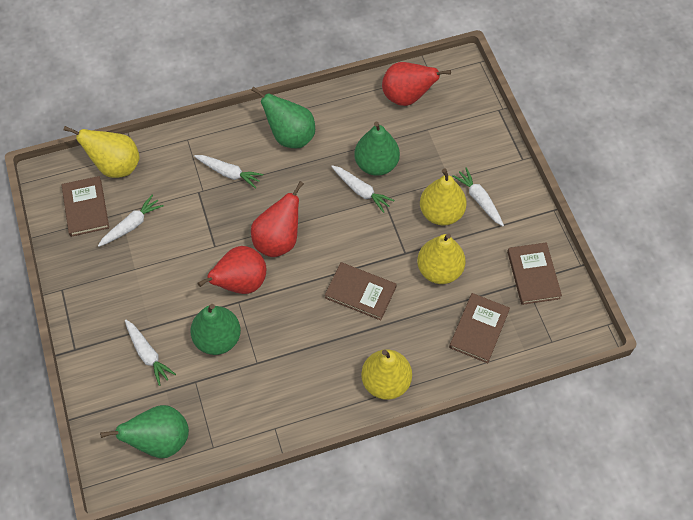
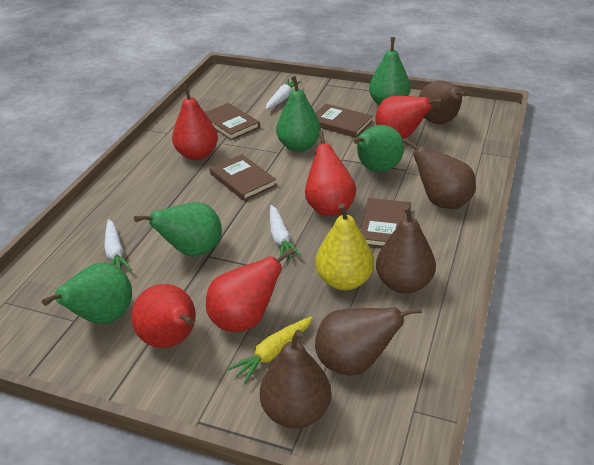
brown pear: none = 0 -> [260,330,331,429] [315,306,422,375] [376,205,436,294] [402,138,476,209] [419,81,467,124] = 5
green pear: [100,405,189,458] [190,304,241,355] [251,86,315,148] [354,122,400,176] = 4 -> [42,263,132,324] [134,202,222,257] [276,76,321,152] [354,125,404,172] [369,37,410,105] = 5
red pear: [197,246,266,294] [251,181,304,257] [382,62,451,106] = 3 -> [131,284,196,348] [172,84,218,160] [206,248,295,332] [305,131,356,216] [375,96,443,139] = 5
white carrot: [98,195,164,247] [125,319,176,386] [194,155,263,189] [331,165,395,213] [452,167,504,226] = 5 -> [104,219,132,271] [266,79,302,110] [270,205,302,259] = 3
yellow carrot: none = 0 -> [228,317,313,384] = 1
yellow pear: [64,126,140,178] [361,349,412,400] [417,233,466,284] [420,169,467,225] = 4 -> [316,203,374,290] = 1

